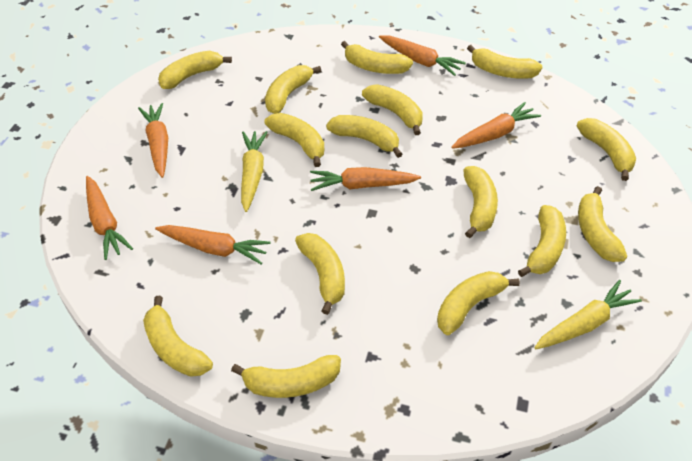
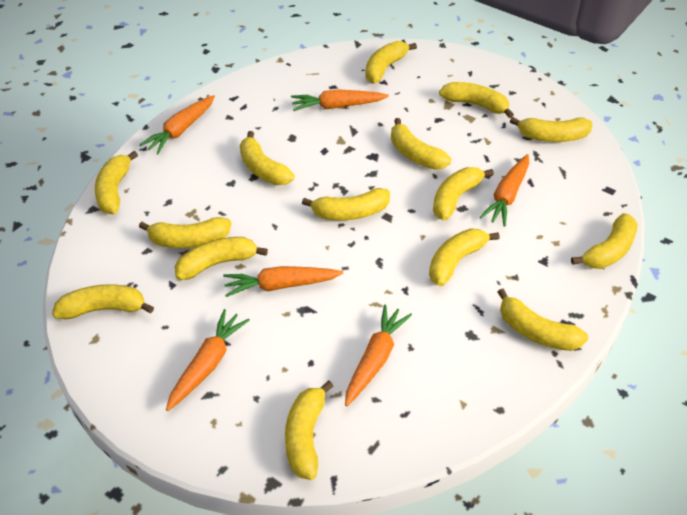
yellow carrot: [241,131,268,212] [534,280,642,349] = 2 -> none = 0

